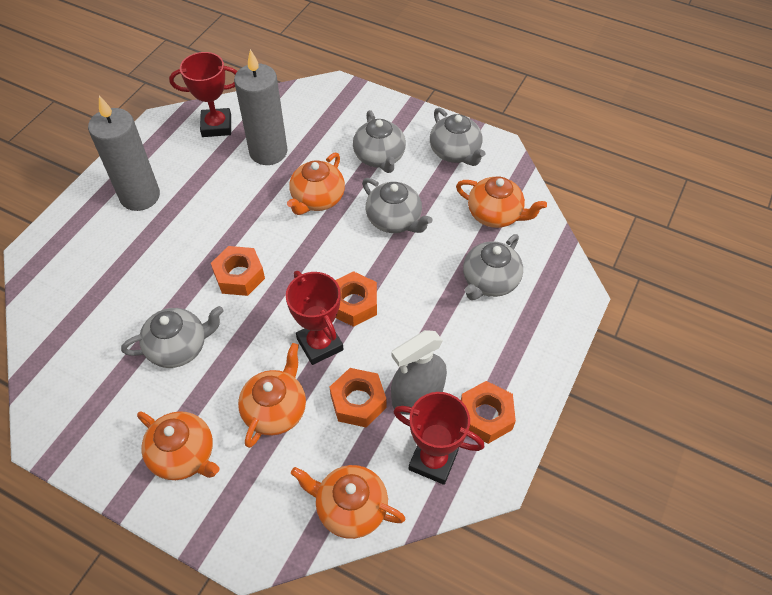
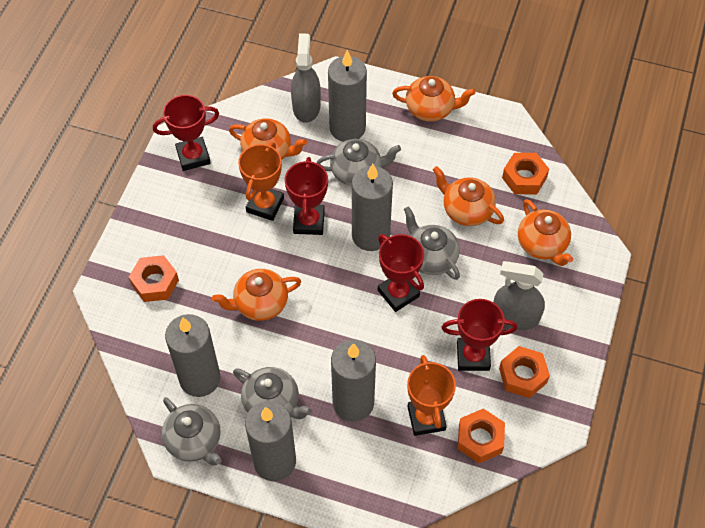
grey candle: [88,96,160,211] [234,49,288,165] = 2 -> [165,314,221,397] [245,401,296,481] [328,50,367,142] [331,340,376,421] [352,164,393,251] = 5
grey spray bottle: [391,330,447,415] = 1 -> [291,33,321,123] [493,261,545,330] = 2
grey teapot: [121,306,224,368] [353,110,406,173] [362,178,433,233] [430,108,485,166] [463,234,523,300] = 5 -> [162,397,222,466] [233,367,312,419] [316,139,401,186] [404,206,460,280] = 4
orange trophy: none = 0 -> [238,142,284,221] [407,355,456,436] = 2
red trophy: [169,52,237,137] [286,271,343,365] [394,392,484,485] = 3 -> [153,95,219,171] [285,157,328,235] [378,234,424,312] [441,299,517,371] = 4

